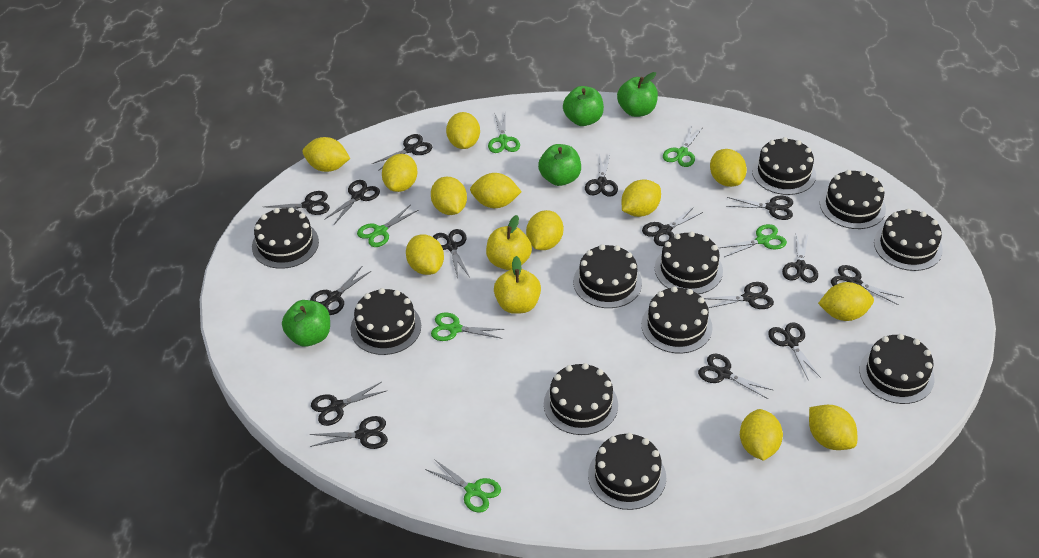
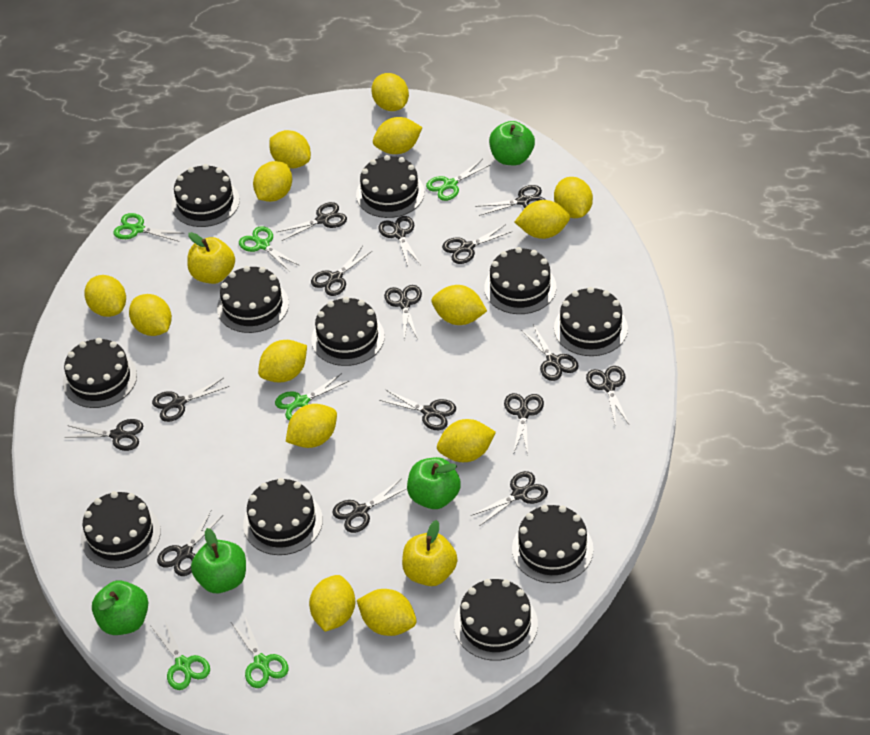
yellow lemon: [303,137,350,172] [382,154,417,192] [406,234,444,275] [431,177,467,215] [446,112,480,149] [470,173,522,208] [526,210,563,250] [621,179,661,217] [710,149,747,187] [740,409,783,461] [809,405,857,450] [818,282,874,321] = 12 -> [84,275,126,317] [129,294,172,336] [253,161,292,202] [258,340,307,382] [269,130,311,168] [286,404,337,448] [309,575,355,632] [357,589,417,636] [371,73,409,111] [373,117,423,154] [432,285,487,325] [437,419,496,462] [515,200,570,239] [554,177,593,218] = 14

